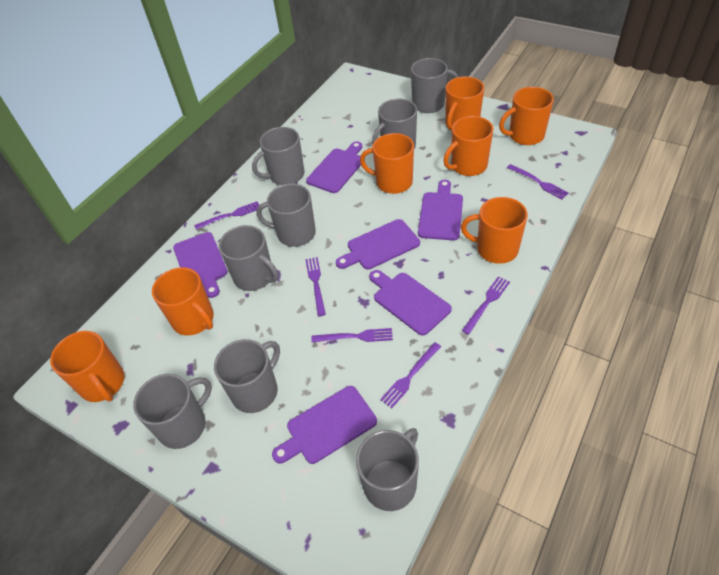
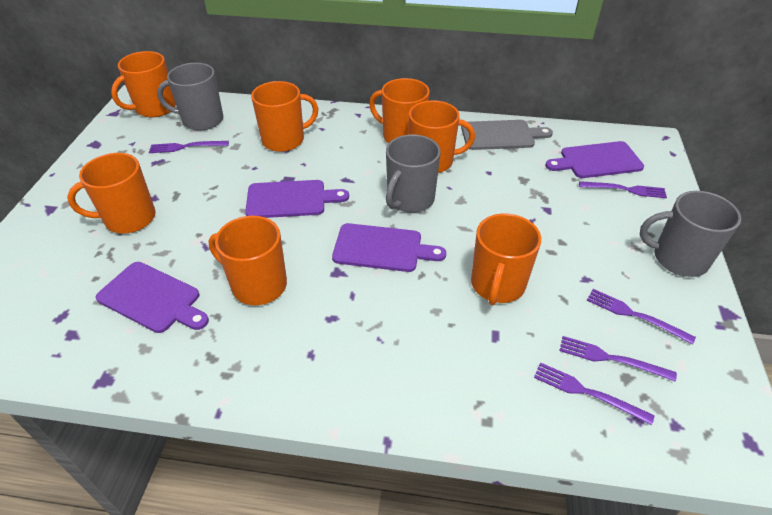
grey cutting board: none = 0 -> [461,120,553,150] = 1
grey mug: [133,374,212,449] [214,339,280,413] [219,225,279,291] [252,127,305,185] [256,184,316,247] [356,428,419,511] [372,99,417,149] [411,58,458,113] = 8 -> [157,63,223,131] [386,135,441,213] [640,191,741,277] = 3
purple cutting board: [173,232,228,298] [272,386,377,464] [306,141,362,193] [336,219,420,270] [369,270,452,336] [418,180,463,240] = 6 -> [96,262,209,333] [245,180,349,218] [332,223,446,272] [545,141,644,178] = 4
purple fork: [194,201,259,230] [305,257,326,316] [311,328,393,343] [380,342,441,408] [462,276,510,335] [507,164,569,199] = 6 -> [149,141,229,153] [534,362,655,425] [559,336,677,382] [579,181,667,198] [587,289,696,345] = 5

